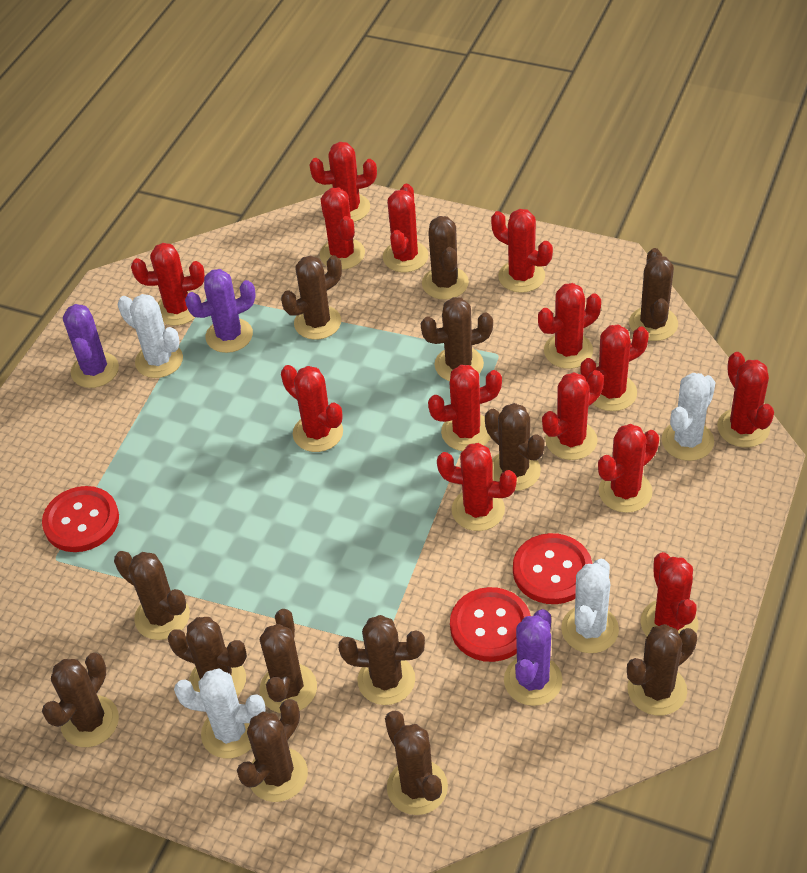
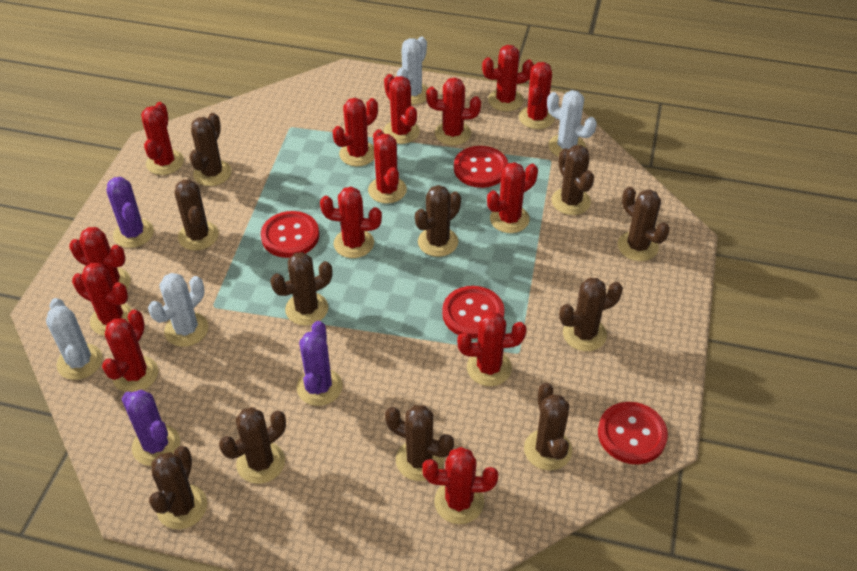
brown cactus: [42,653,119,747] [114,551,190,640] [168,617,247,696] [237,699,308,802] [260,609,317,713] [281,255,342,340] [338,615,425,705] [385,711,448,815] [421,297,493,381] [422,216,469,300] [485,403,545,491] [627,624,697,716] [629,248,678,341] = 13 -> [149,446,207,529] [175,179,219,250] [189,113,232,186] [219,407,286,484] [270,252,332,325] [385,405,454,481] [415,185,461,257] [524,383,572,471] [552,145,594,215] [559,278,623,351] [618,187,670,261] = 11
red button: [42,486,119,552] [450,587,531,662] [513,533,592,604] = 3 -> [261,211,319,258] [442,286,505,339] [454,146,508,188] [598,402,668,464] = 4

